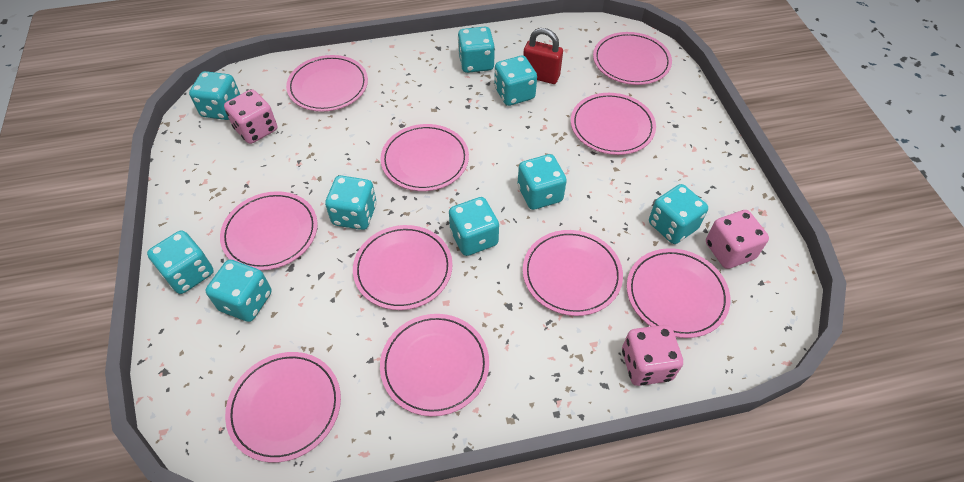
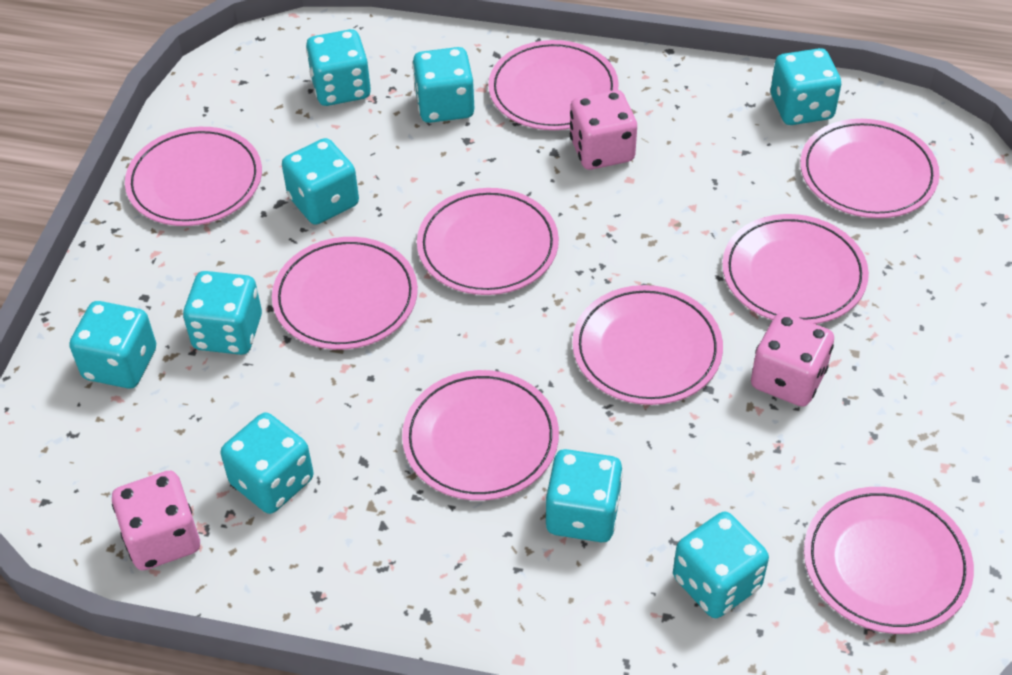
pink plate: [220,191,318,270] [225,352,341,463] [286,55,368,112] [353,225,453,310] [380,124,469,191] [380,314,489,416] [523,230,623,316] [571,93,656,155] [593,32,672,85] [627,248,730,338] = 10 -> [125,127,262,226] [272,237,418,350] [402,370,559,501] [417,188,559,295] [488,40,619,130] [572,285,723,405] [722,214,869,324] [800,119,940,218] [804,487,974,634] = 9
red padlock: [523,28,563,84] = 1 -> none = 0

